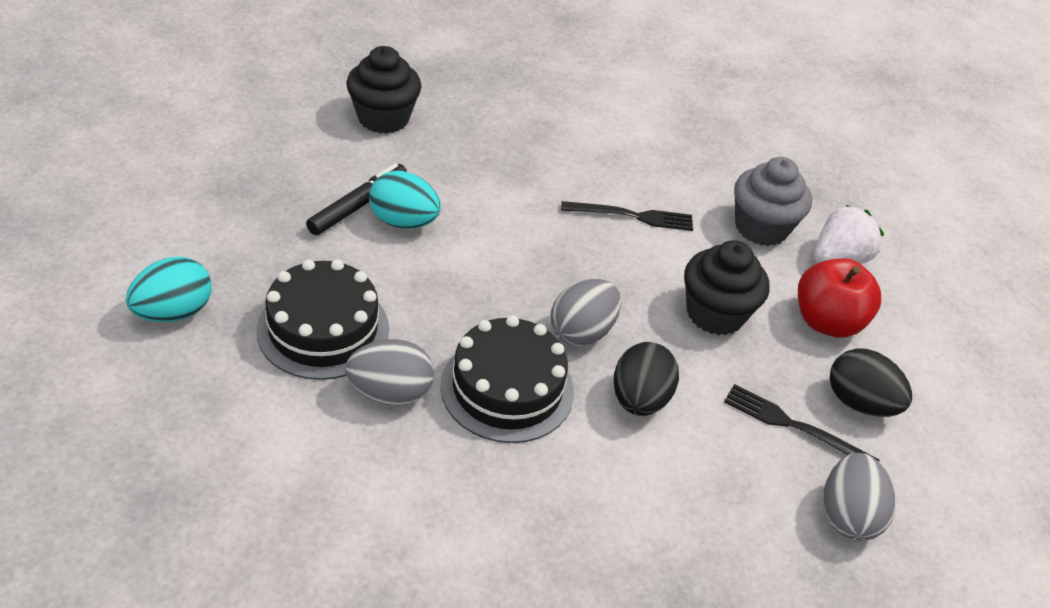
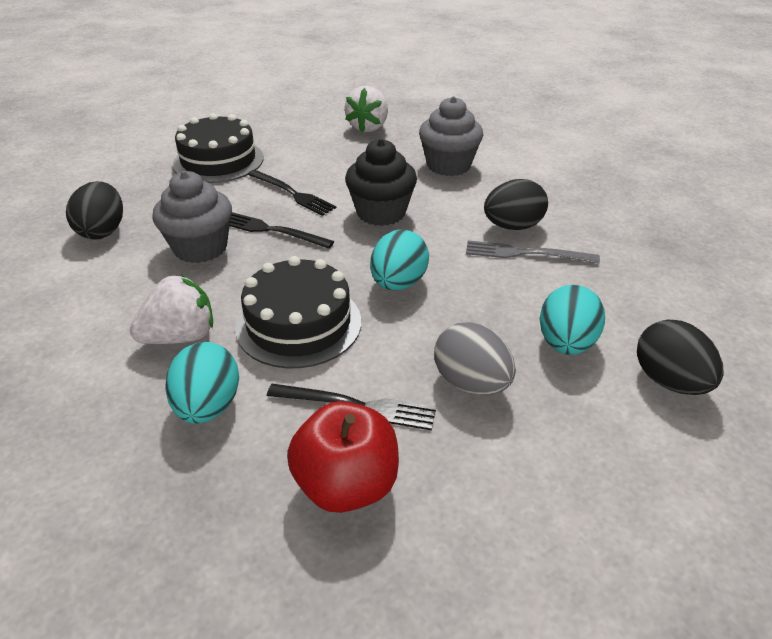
black cupcake: [347,46,421,134] [684,240,770,335] = 2 -> [345,139,417,226] = 1
black egg: [614,342,679,416] [830,348,912,417] = 2 -> [66,181,123,240] [484,179,548,230] [637,320,724,395] = 3
black fork: [561,201,693,231] [724,384,879,462] = 2 -> [230,212,334,249] [247,170,336,216] [267,384,436,430] = 3
black marker: [306,163,407,235] = 1 -> none = 0
grey cupcake: [734,157,812,246] = 1 -> [152,171,232,263] [419,96,483,176] = 2
grey egg: [345,339,434,406] [551,279,621,346] [824,453,896,541] = 3 -> [434,322,516,395] = 1
grey fork: none = 0 -> [466,240,600,263] = 1
turquoise egg: [126,257,212,322] [369,171,441,229] = 2 -> [165,342,239,424] [370,229,429,291] [540,285,605,355] = 3
white strawberry: [814,205,884,264] = 1 -> [130,275,213,344] [345,86,388,132] = 2

